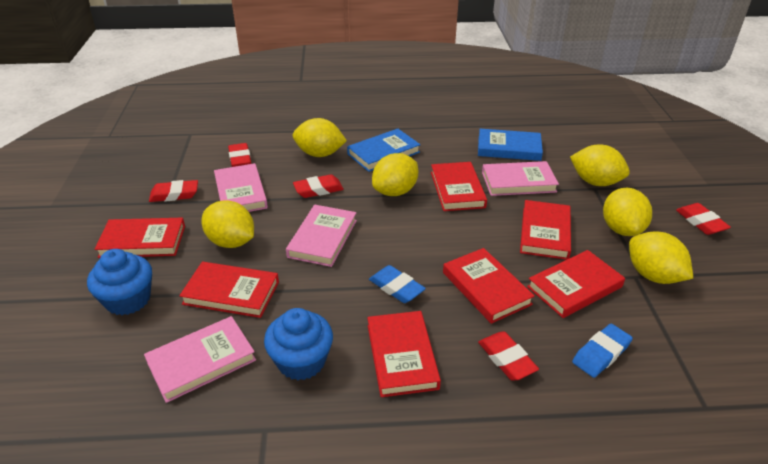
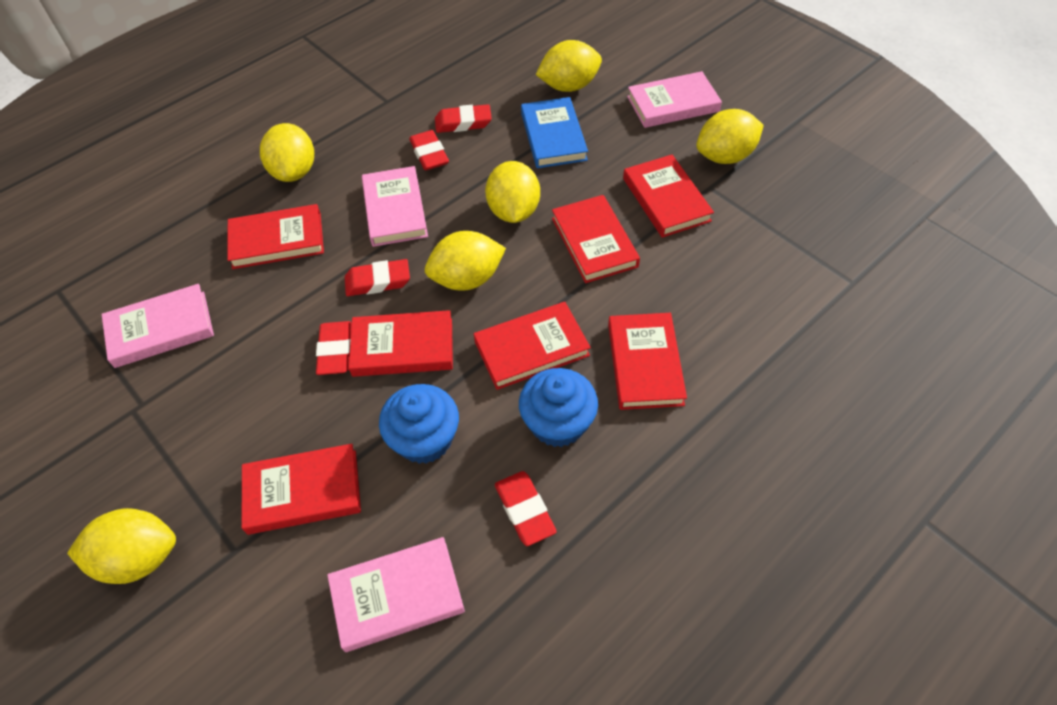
blue book: [347,129,420,172] [478,129,543,161] = 2 -> [521,97,588,168] = 1
blue eraser: [369,265,426,303] [572,324,633,378] = 2 -> none = 0

